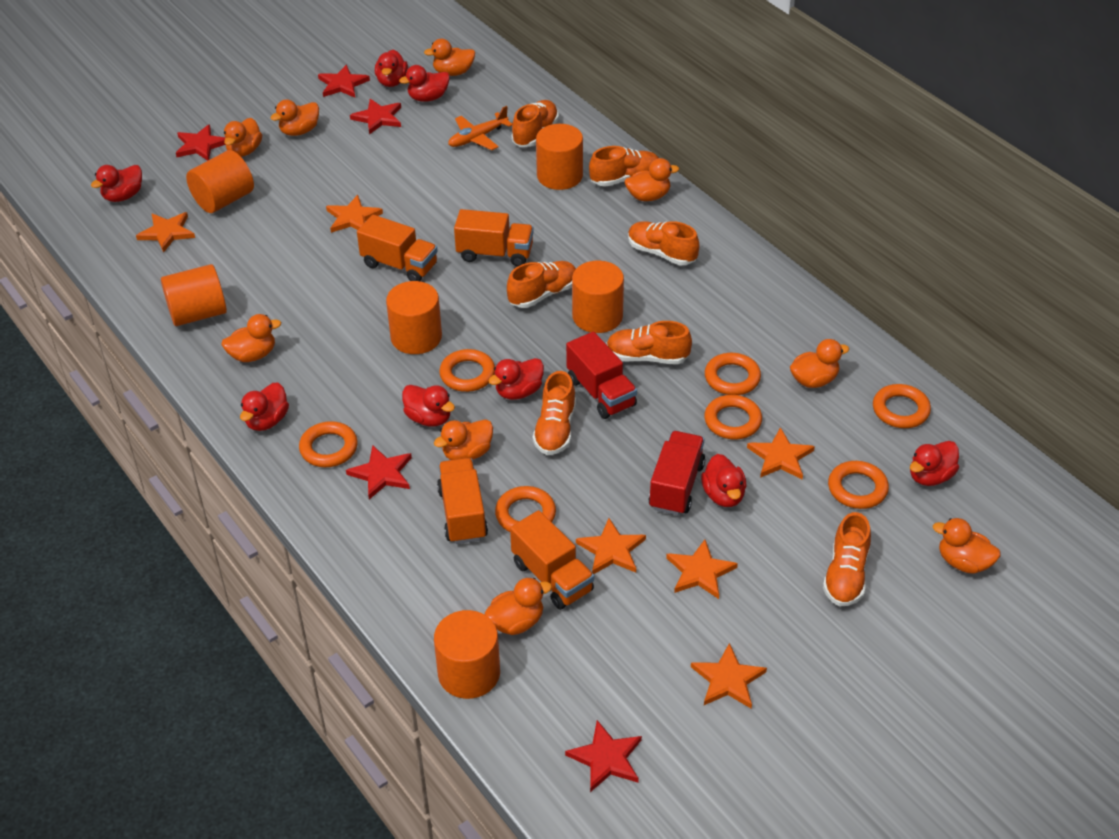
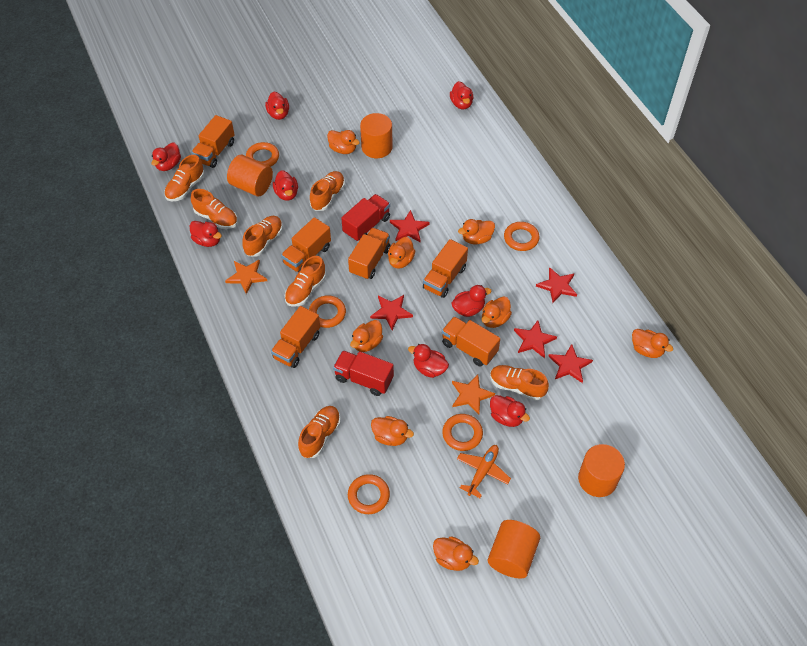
orange cylinder: [161,264,227,326] [186,150,254,213] [386,281,442,354] [434,610,500,699] [536,124,583,190] [572,261,624,333] = 6 -> [227,155,273,197] [360,113,392,158] [488,520,540,579] [578,444,625,497] = 4
orange duck: [221,314,281,362] [224,118,262,157] [270,99,319,136] [424,39,475,76] [434,419,493,460] [485,578,552,635] [625,158,679,201] [790,339,849,388] [933,518,1001,574] = 9 -> [327,130,360,154] [350,320,383,352] [371,416,414,446] [388,237,415,269] [433,536,479,571] [458,219,495,244] [482,296,512,328] [632,329,673,358] = 8
orange ring: [299,421,358,467] [439,349,495,392] [495,486,556,532] [704,395,762,440] [705,353,761,395] [828,461,889,509] [873,384,931,428] = 7 -> [246,142,279,167] [309,295,346,328] [348,474,390,514] [442,414,483,451] [504,222,539,251] = 5
orange star: [136,212,195,253] [326,195,383,233] [576,518,646,574] [666,540,738,599] [691,643,767,709] [747,427,815,479] = 6 -> [225,260,267,294] [452,374,495,415] = 2
orange truck: [357,215,438,281] [437,458,488,544] [454,209,534,267] [510,510,594,610] = 4 -> [191,115,235,168] [271,306,320,368] [281,217,331,273] [348,228,391,280] [423,239,468,298] [442,316,500,367] = 6

